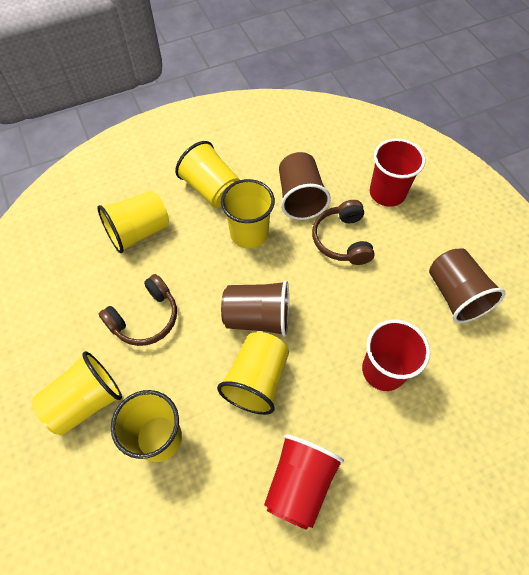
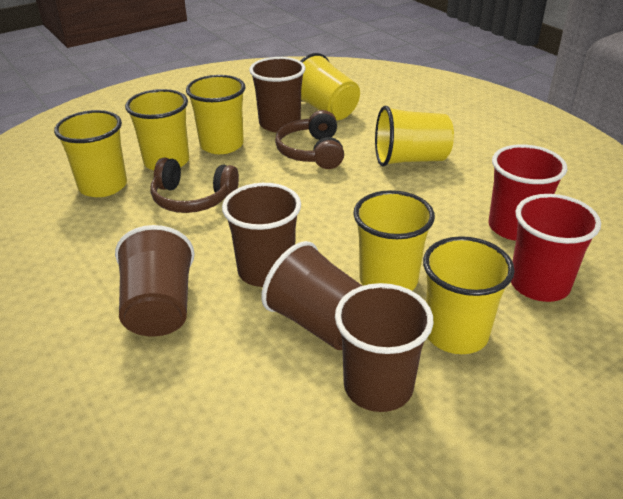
brown cup: [221,280,289,337] [279,152,331,220] [429,248,506,323] = 3 -> [115,225,195,337] [222,183,301,287] [249,57,305,132] [261,241,362,350] [335,283,433,412] = 5
red cup: [264,434,344,530] [362,319,430,391] [370,138,425,207] = 3 -> [488,144,567,241] [511,194,601,302] = 2
yellow cup: [32,351,122,435] [97,191,169,253] [111,390,182,462] [175,141,240,208] [217,332,289,415] [221,179,275,249] = 6 -> [54,110,127,197] [125,89,189,170] [186,75,245,154] [300,53,360,120] [353,190,435,291] [375,106,454,167] [423,236,515,354] = 7

